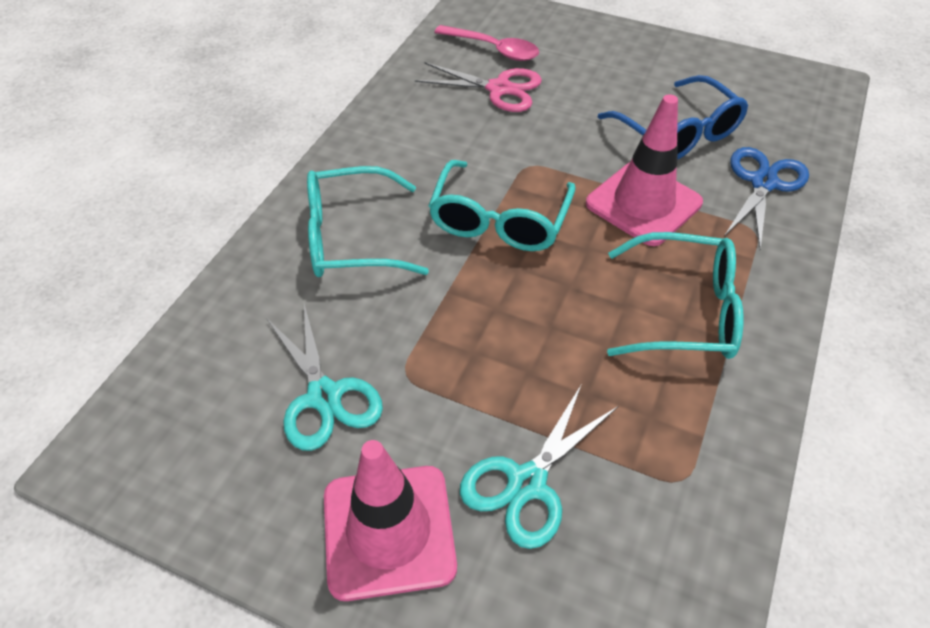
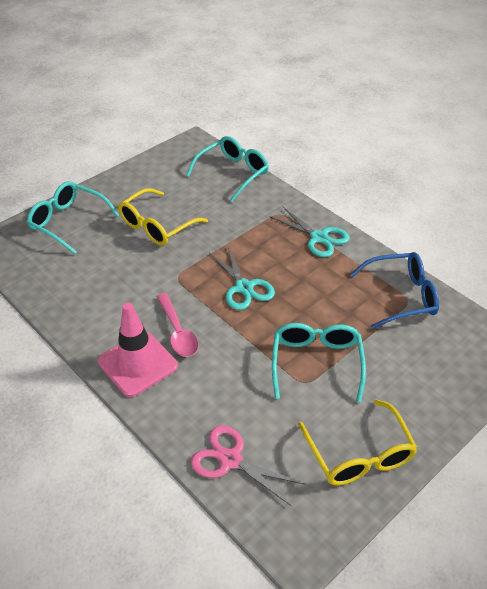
blue scissors: [724,147,809,249] = 1 -> none = 0
pink traffic cone: [324,440,457,601] [586,94,703,246] = 2 -> [98,302,178,397] = 1
yellow glasses: none = 0 -> [118,188,208,246] [298,399,418,486] = 2

